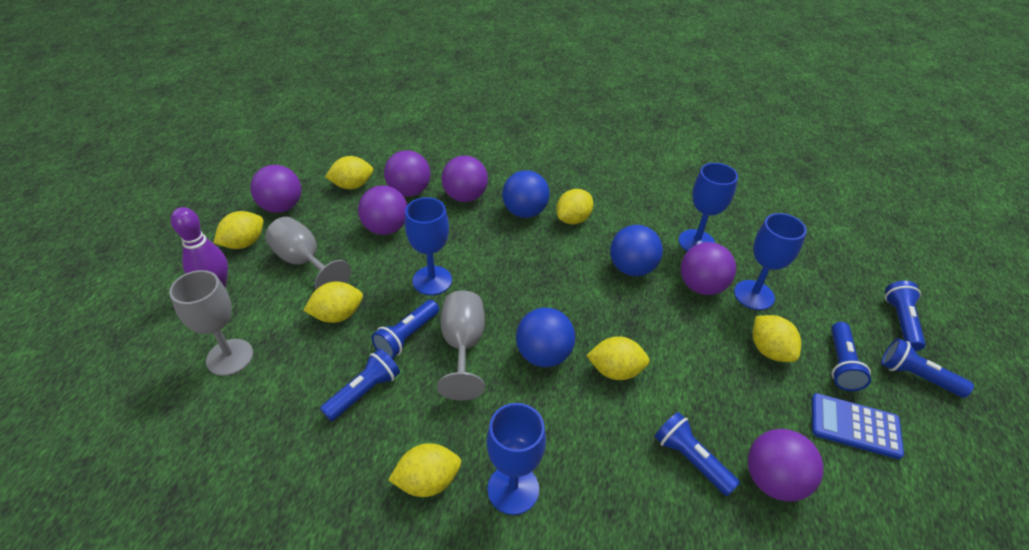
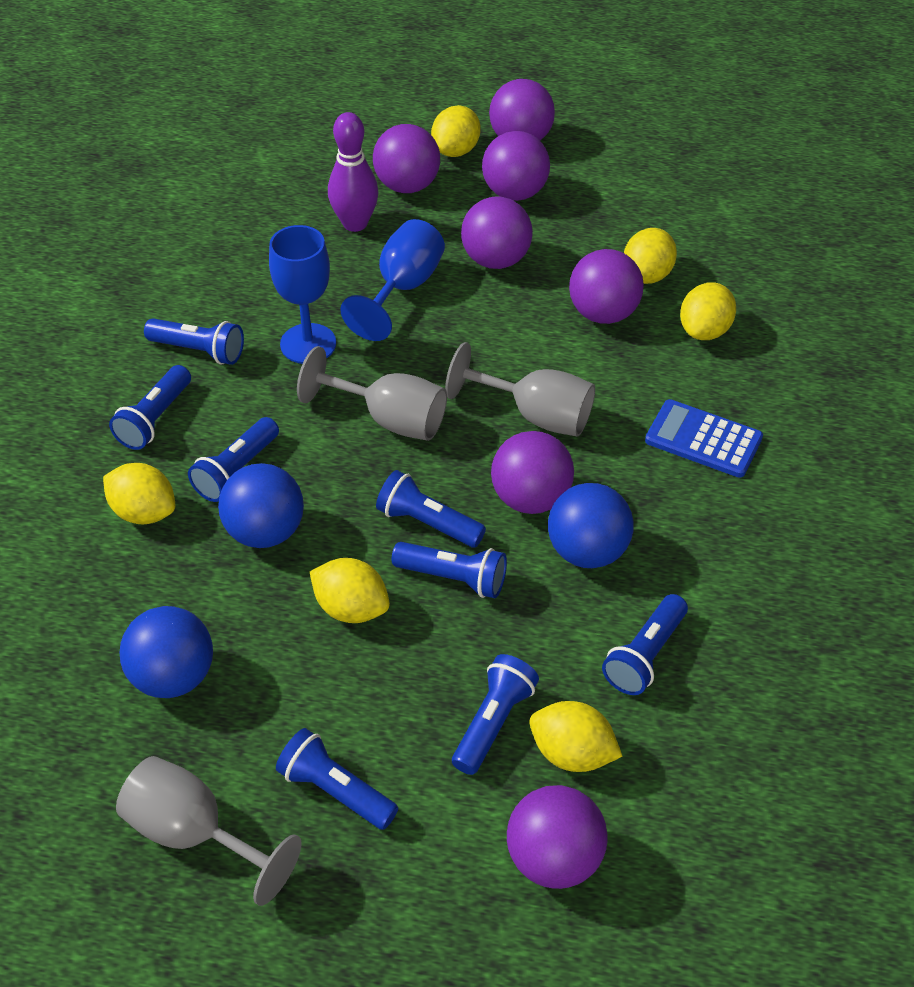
blue flashlight: [320,349,400,421] [371,300,439,359] [655,412,740,496] [831,322,871,391] [881,338,974,398] [885,281,926,351] = 6 -> [109,365,191,450] [144,318,244,365] [188,417,279,502] [276,728,398,830] [376,470,486,548] [392,542,507,598] [452,654,539,775] [602,594,688,695] = 8
blue goblet: [405,197,452,295] [487,403,546,515] [679,163,738,252] [734,213,807,310] = 4 -> [269,225,336,364] [340,219,445,341] = 2
purple ball: [250,165,301,213] [358,185,407,235] [384,150,430,197] [442,156,488,202] [681,242,736,295] [748,429,824,502] = 6 -> [373,124,440,193] [461,197,533,269] [482,131,550,201] [489,79,555,140] [491,431,574,514] [507,785,608,889] [569,249,644,324] = 7
yellow lemon: [214,211,264,249] [303,282,363,323] [325,156,373,189] [388,443,461,497] [556,189,593,224] [586,336,650,380] [752,315,801,362] = 7 -> [103,463,175,524] [310,558,390,623] [431,105,481,157] [529,701,622,772] [624,228,677,284] [680,283,736,340] = 6

